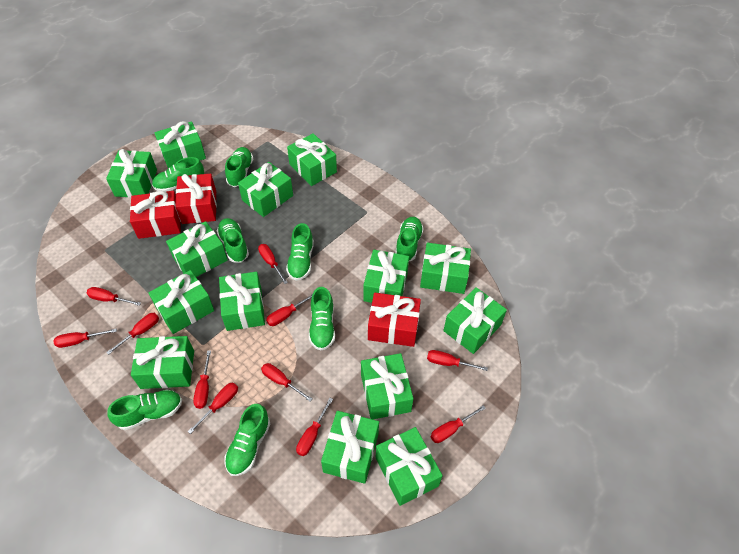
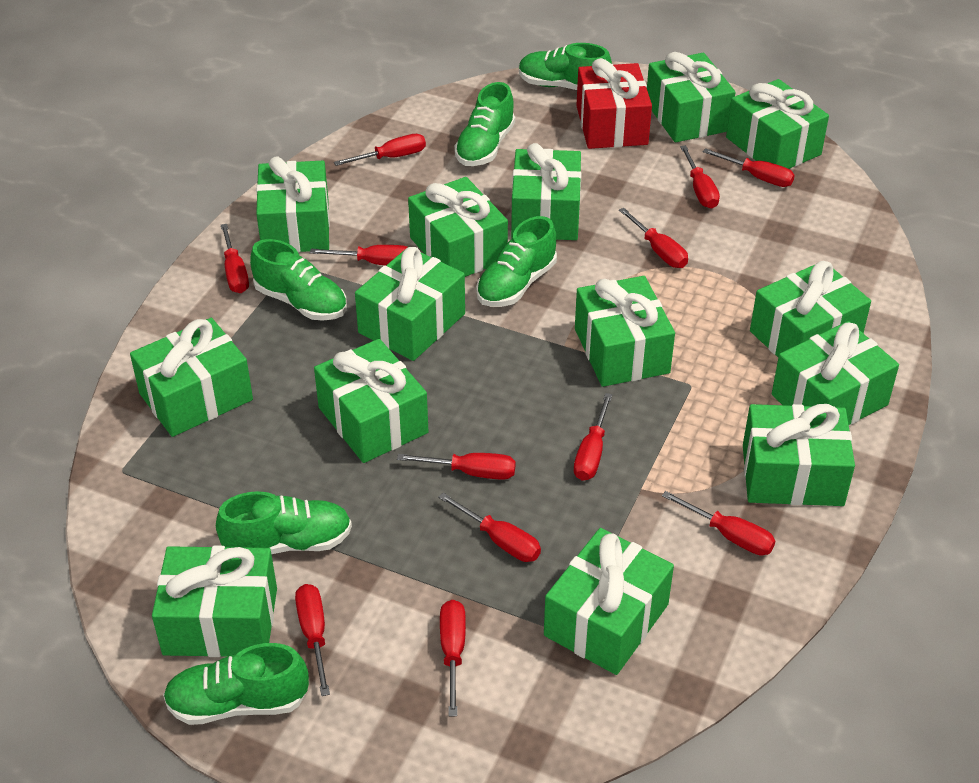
green shoe: [107,389,182,430] [152,157,204,192] [217,218,249,262] [225,147,253,187] [225,404,270,476] [286,223,314,281] [309,287,335,351] [395,217,424,261] = 8 -> [163,643,309,725] [216,491,352,554] [250,239,347,321] [454,82,515,166] [476,216,557,307] [519,43,612,90] = 6
red gift: [130,191,181,239] [175,174,217,224] [368,293,421,347] = 3 -> [576,58,652,149] = 1
red screwdriver: [53,328,117,348] [87,287,141,306] [106,313,159,355] [188,382,238,434] [193,350,211,409] [258,244,288,284] [261,363,312,401] [266,294,313,326] [296,398,333,456] [427,350,488,371] [431,405,486,443] = 11 -> [221,224,249,293] [295,584,330,696] [310,245,407,266] [334,134,426,166] [397,453,516,480] [438,493,541,562] [440,600,466,716] [574,393,613,481] [619,208,688,268] [662,491,775,555] [680,145,720,208] [703,148,795,187] = 12

